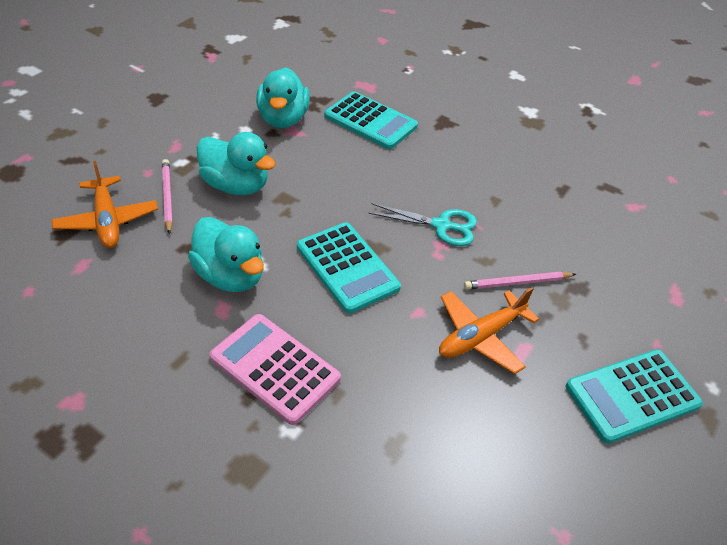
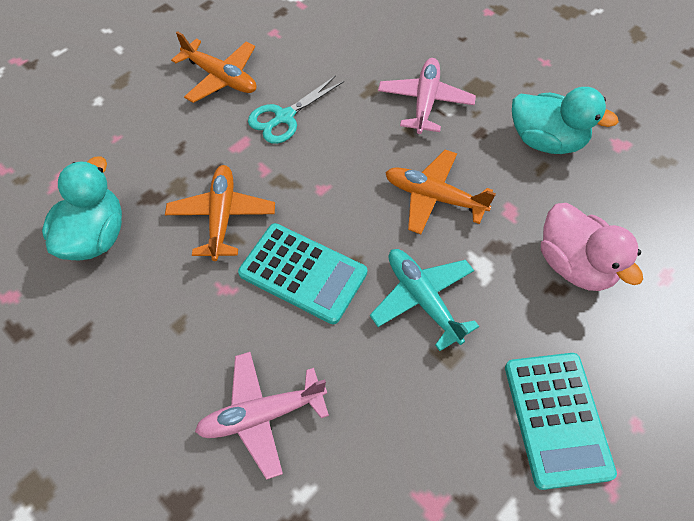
orange plane: [51,161,158,248] [439,287,539,374] = 2 -> [165,165,275,261] [171,31,257,103] [385,150,496,234] = 3
pink calculator: [209,314,341,425] = 1 -> none = 0
pink duck: none = 0 -> [541,203,643,291] = 1
pink pencil: [162,159,173,234] [464,272,576,290] = 2 -> none = 0
pink plane: none = 0 -> [195,352,329,480] [378,58,476,134] = 2
turquoise calculator: [297,222,401,314] [324,91,418,149] [566,349,703,444] = 3 -> [238,223,367,324] [505,353,617,490] = 2
turquoise duck: [188,217,264,292] [197,132,276,195] [256,67,310,128] = 3 -> [42,156,122,260] [512,87,619,154] = 2
turquoise plane: none = 0 -> [370,249,479,351] = 1

